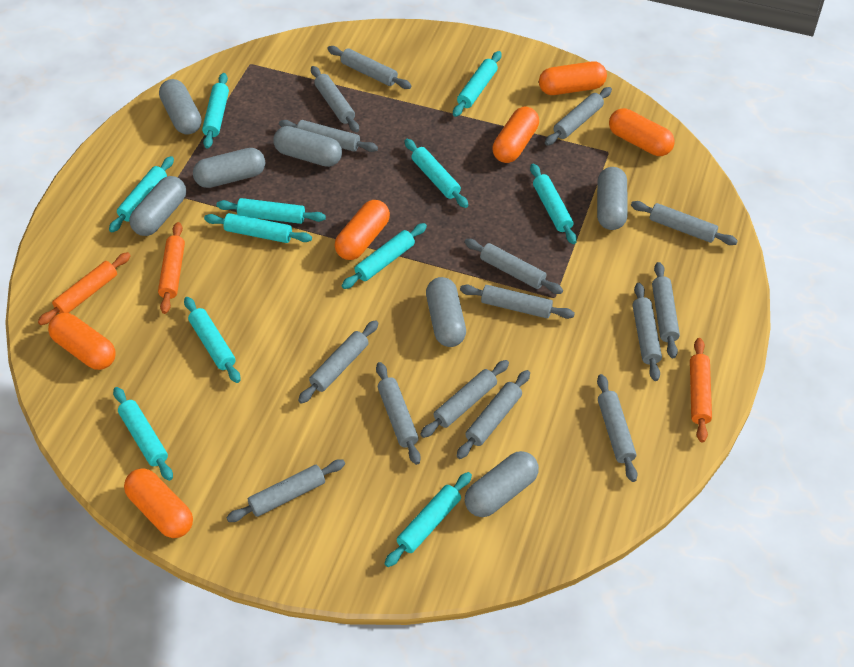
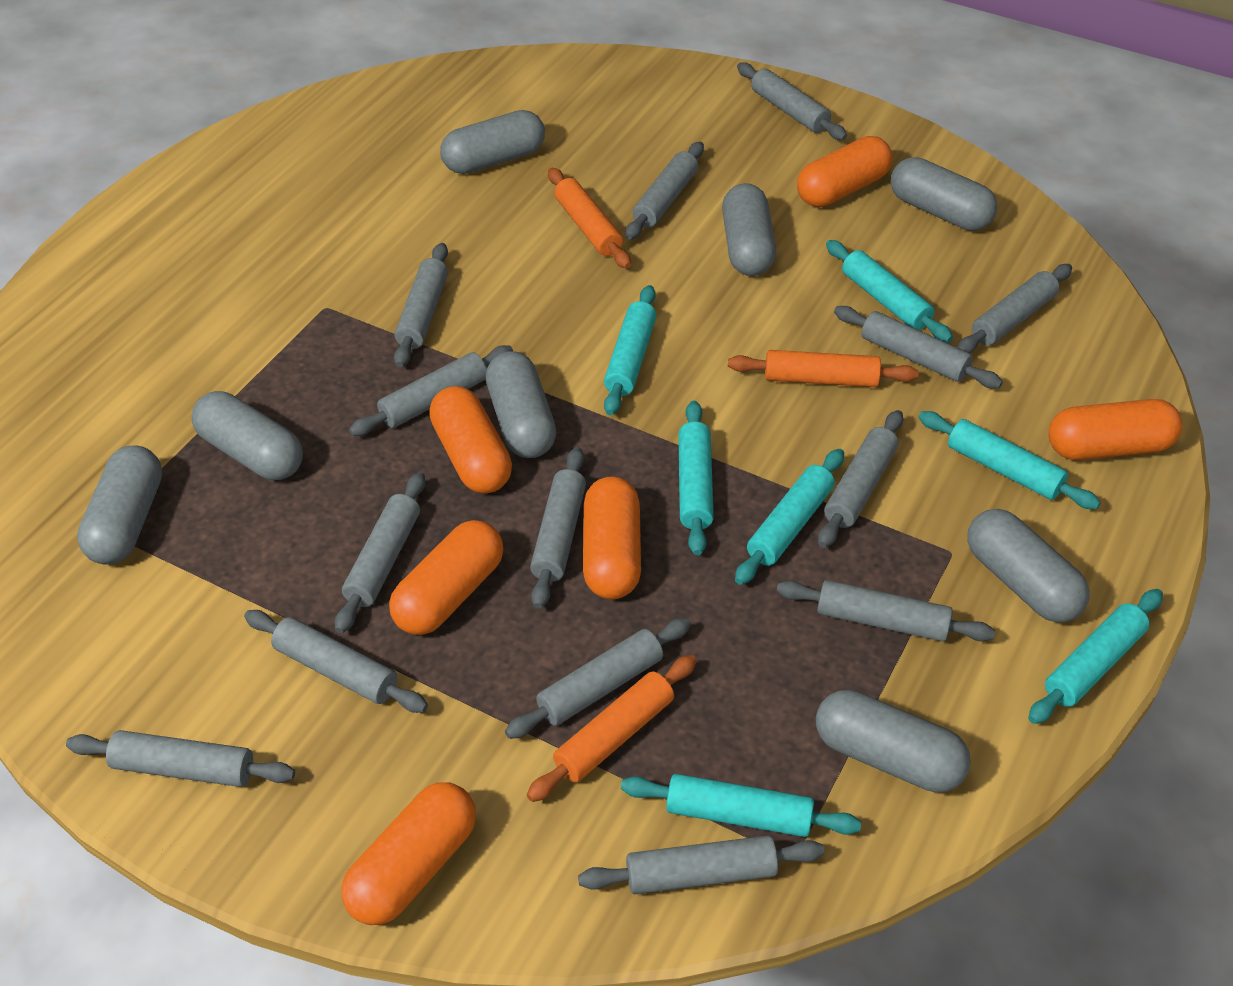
grey capsule: [129,176,186,236] [159,79,202,134] [193,148,265,188] [274,126,342,167] [426,277,466,347] [465,451,539,517] [597,167,628,230] = 7 -> [77,445,162,564] [191,391,303,480] [440,110,545,174] [486,351,556,458] [722,183,776,276] [816,690,971,793] [891,157,997,231] [967,509,1090,623] = 8
grey rolling pin: [226,460,345,522] [279,120,378,152] [298,320,378,404] [311,66,359,132] [327,46,412,89] [376,362,421,465] [420,360,509,438] [456,370,530,459] [460,285,575,319] [464,239,563,294] [545,87,612,145] [597,374,637,482] [631,201,738,245] [633,283,662,381] [652,262,680,358] = 15 -> [66,730,295,787] [244,610,428,713] [335,472,426,634] [349,345,513,436] [394,243,448,367] [505,618,691,739] [530,447,586,609] [578,835,824,894] [626,142,704,239] [737,62,847,140] [777,580,995,642] [818,410,903,548] [834,306,1003,388] [957,264,1072,353] = 14
turquoise rolling pin: [109,156,174,232] [113,387,173,481] [184,297,240,383] [202,73,229,149] [204,213,312,243] [216,198,326,224] [342,223,427,289] [385,472,472,567] [404,139,468,208] [453,51,501,117] [530,163,577,244] = 11 -> [604,285,656,415] [621,774,861,837] [678,401,714,555] [735,449,844,585] [826,240,953,343] [919,411,1101,509] [1028,589,1163,724] = 7

